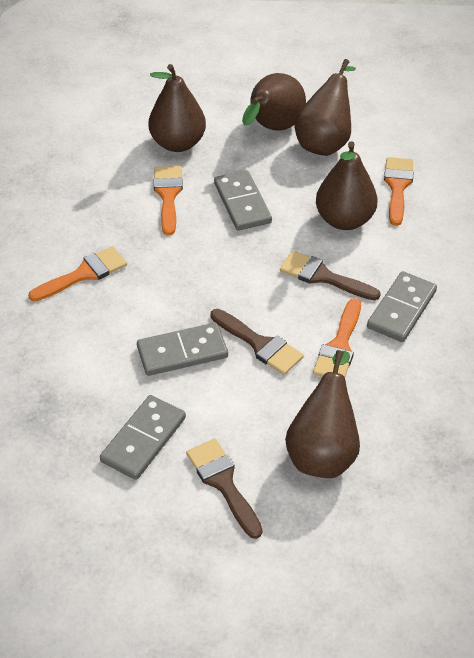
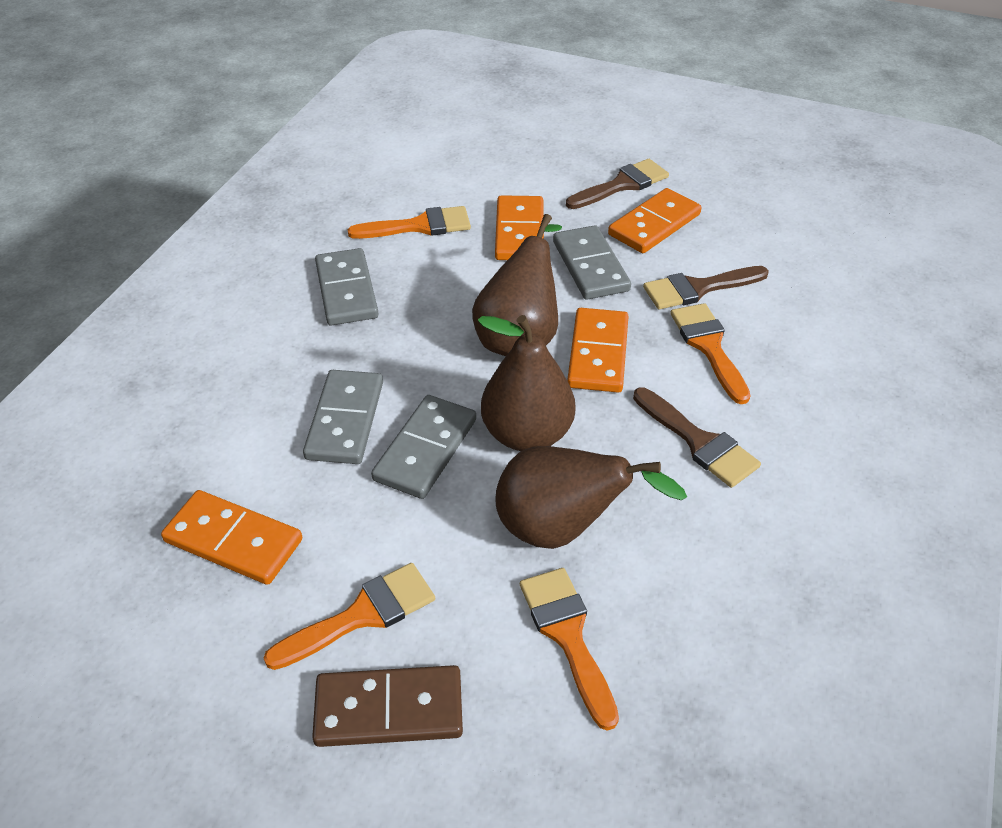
brown domino: none = 0 -> [312,665,463,747] = 1
brown pear: [149,64,206,152] [242,73,306,131] [285,350,360,478] [294,59,356,156] [316,141,377,230] = 5 -> [472,214,562,356] [477,315,575,451] [495,446,687,549] = 3
orange domino: none = 0 -> [161,490,302,585] [495,195,544,260] [567,308,628,393] [608,188,701,253] = 4

